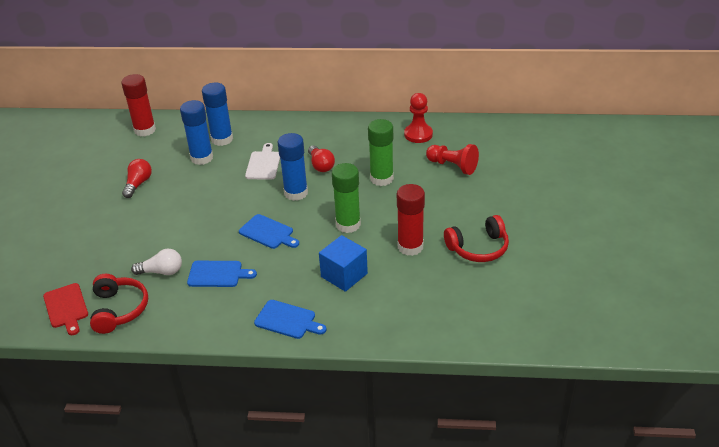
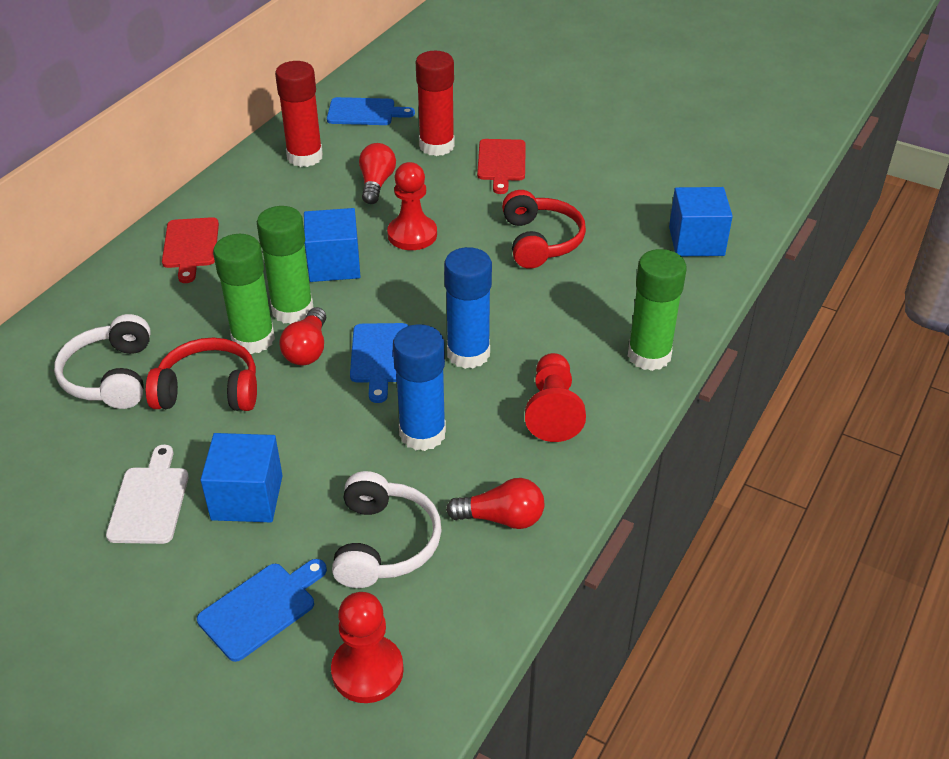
blue cube: [319,235,368,292] = 1 -> [201,433,283,522] [304,208,360,282] [669,187,733,256] = 3
blue glue stick: [180,100,213,165] [202,83,233,146] [278,133,308,201] = 3 -> [393,324,446,451] [444,247,492,369] = 2
green glue stick: [332,163,361,233] [368,119,394,186] = 2 -> [213,234,275,354] [257,206,314,324] [628,249,687,371] = 3
red cutting board: [43,283,88,335] = 1 -> [162,217,219,283] [477,139,526,194] = 2
red light bulb: [122,159,152,198] [308,145,335,172] = 2 -> [279,307,326,365] [359,143,396,204] [446,478,544,529] = 3
red pawn: [404,93,433,143] [426,144,479,175] = 2 -> [331,592,404,703] [387,162,437,250] [525,353,586,442] = 3
white headphones: none = 0 -> [54,314,151,409] [332,471,442,588] = 2
white light bulb: [131,249,182,275] = 1 -> none = 0

